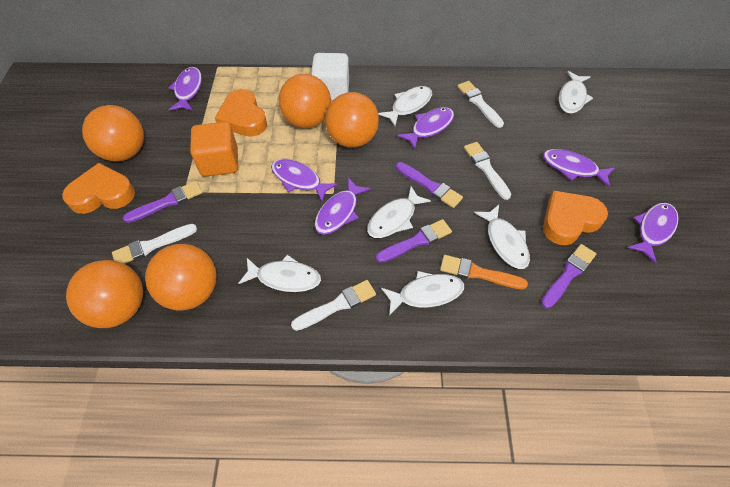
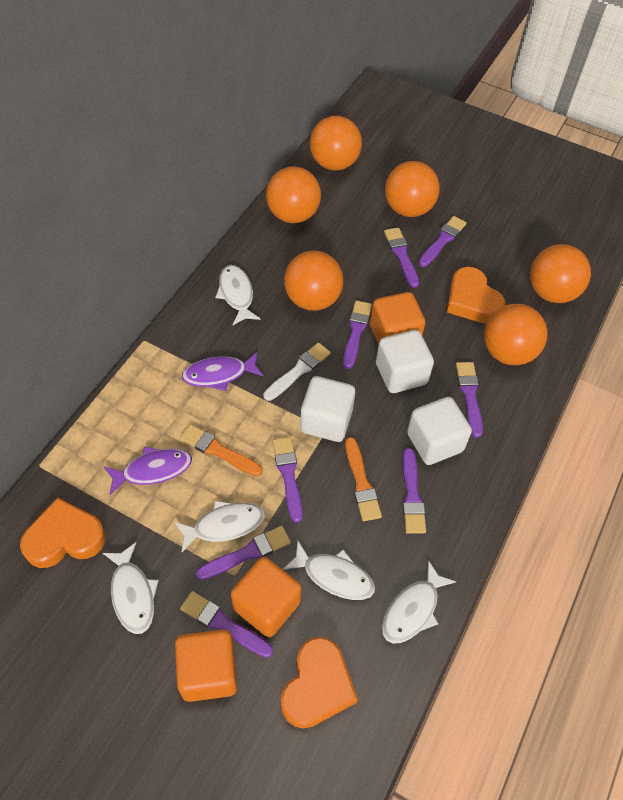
orange ball: [66,260,143,328] [82,105,144,161] [145,244,216,311] [279,74,331,128] [325,92,379,148] = 5 -> [266,166,321,223] [284,251,343,311] [310,116,362,171] [385,161,440,217] [484,304,547,365] [530,244,591,303] = 6
orange brush: [440,255,528,289] = 1 -> [180,424,263,476] [345,437,382,521] = 2
orange cube: [190,122,238,177] = 1 -> [175,630,237,702] [231,557,301,637] [370,292,425,345] = 3
purple brush: [123,181,203,223] [376,219,452,263] [396,162,463,208] [541,244,596,309] = 4 -> [180,591,273,658] [196,526,291,580] [273,437,303,523] [343,300,372,369] [384,227,419,288] [402,448,426,534] [419,216,466,267] [456,362,483,438] = 8
purple fish: [168,67,202,111] [271,159,338,202] [314,178,371,235] [397,107,454,149] [543,149,615,187] [627,203,678,263] = 6 -> [104,447,192,495] [182,352,264,391] = 2
white brush: [112,224,197,264] [291,280,376,331] [457,81,504,128] [464,142,511,200] = 4 -> [263,342,331,401] = 1
white cube: [311,53,349,101] = 1 -> [300,376,355,442] [376,330,434,393] [407,397,472,465] = 3
white fish: [238,255,321,292] [367,187,431,238] [378,86,432,126] [381,271,464,316] [474,205,530,269] [559,71,593,114] = 6 -> [103,542,159,634] [174,501,265,552] [215,265,261,325] [283,540,375,600] [382,560,456,644] = 5

